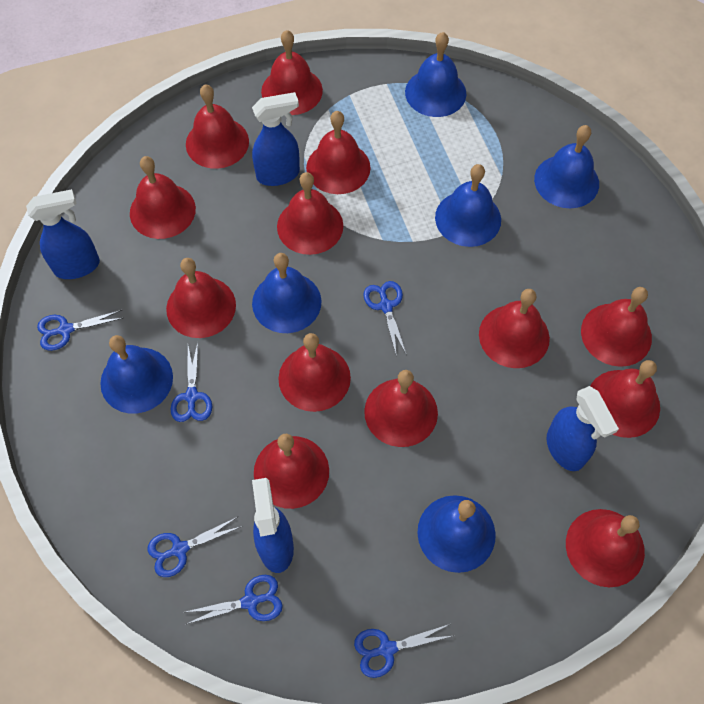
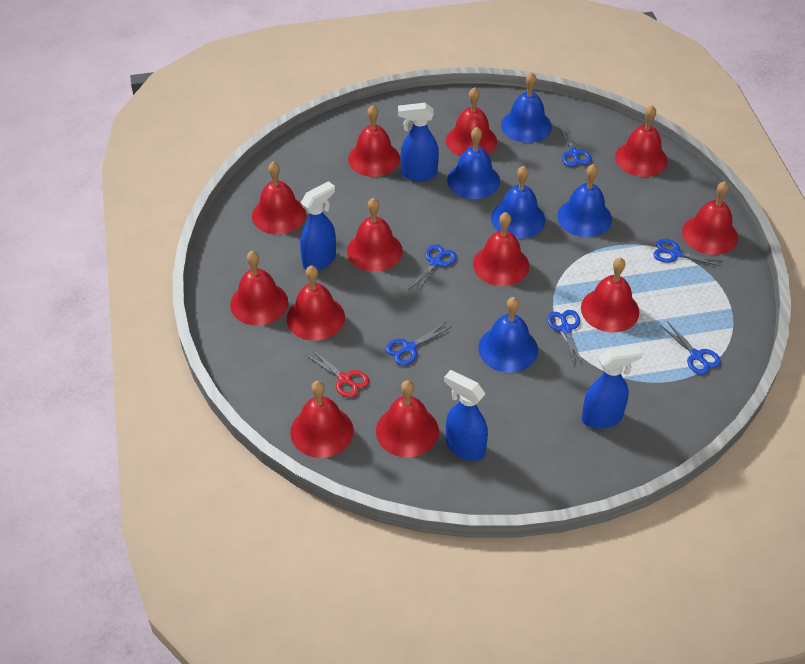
blue bell: [100,335,173,414] [252,253,321,333] [405,32,466,117] [417,495,496,573] [435,164,501,247] [534,125,599,208] = 6 -> [447,127,500,199] [478,297,538,373] [491,166,546,239] [501,72,552,143] [557,164,612,237] = 5
red bell: [130,156,196,239] [166,258,236,338] [186,84,249,169] [254,434,329,509] [261,30,323,115] [277,172,343,255] [278,333,351,412] [306,111,371,194] [364,370,438,447] [479,289,550,368] [566,509,645,587] [581,287,652,367] [590,360,660,438] = 13 -> [230,251,288,326] [252,162,306,235] [286,265,345,341] [290,381,354,458] [347,198,403,272] [348,105,400,177] [376,380,439,457] [446,87,497,156] [473,212,529,286] [581,257,639,332] [615,105,668,177] [682,181,738,255] = 12
red scissors: none = 0 -> [306,349,369,398] = 1

